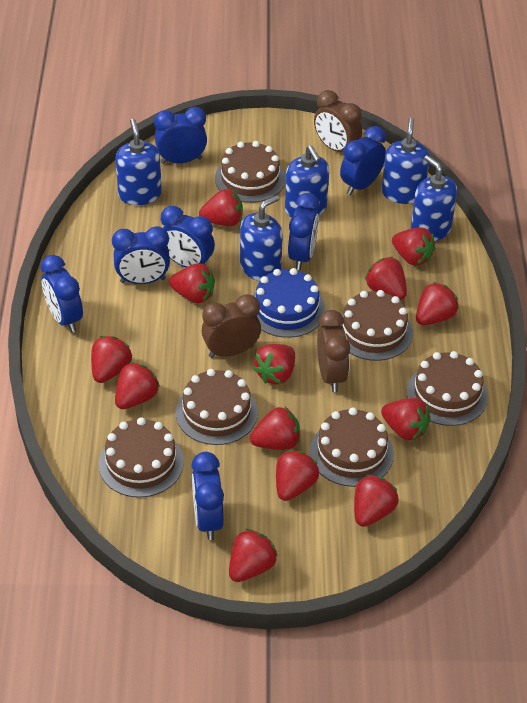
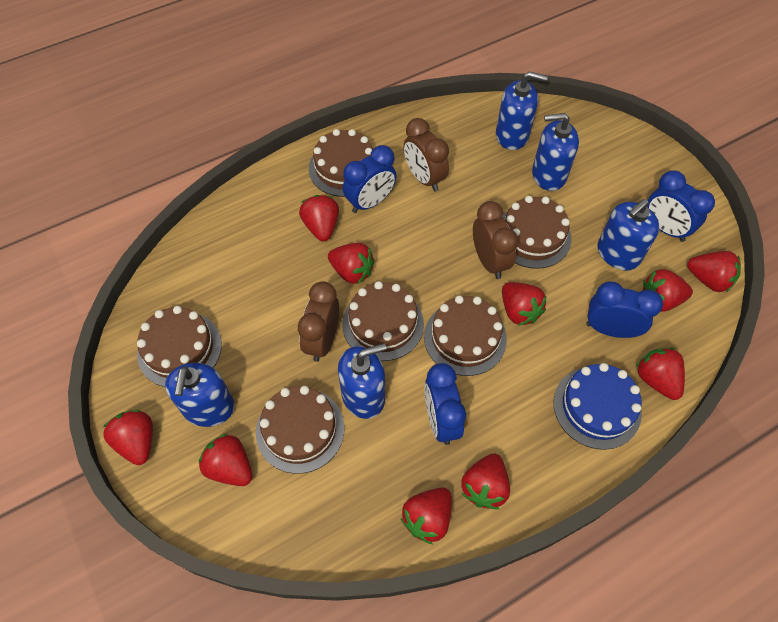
blue clock: [40,255,83,333] [112,226,170,284] [154,107,207,164] [161,206,215,267] [191,452,224,540] [288,193,319,270] [340,126,386,195] = 7 -> [343,145,396,213] [424,363,466,445] [586,281,663,338] [647,170,715,242] = 4
red strawberry: [91,336,133,383] [115,362,160,409] [169,263,215,303] [199,189,243,226] [229,529,278,582] [250,407,300,450] [253,344,295,384] [276,450,319,501] [354,475,399,527] [365,257,407,300] [381,398,431,441] [392,227,435,266] [416,282,459,325] = 13 -> [103,410,153,465] [199,434,252,486] [299,195,339,242] [328,243,375,284] [401,487,452,544] [461,453,510,509] [502,282,546,326] [636,347,685,400] [643,269,693,312] [687,251,741,292] = 10

